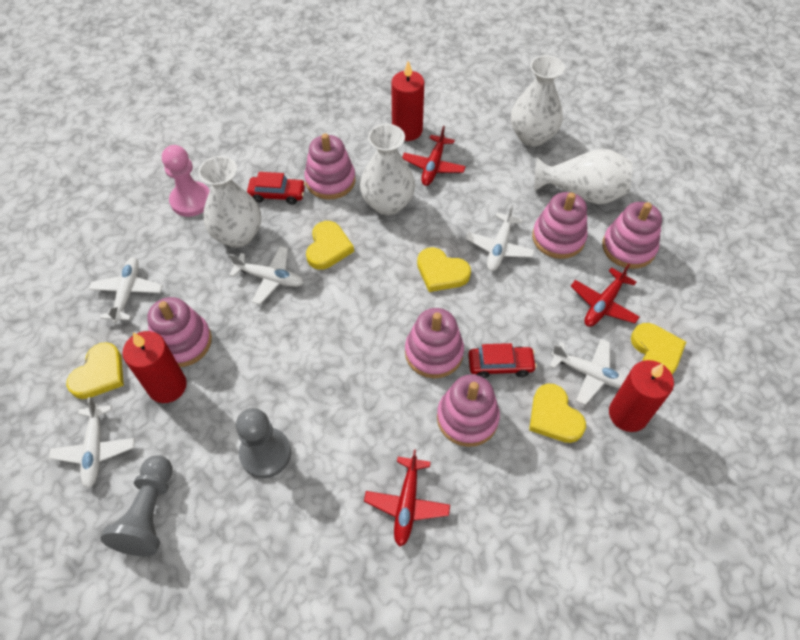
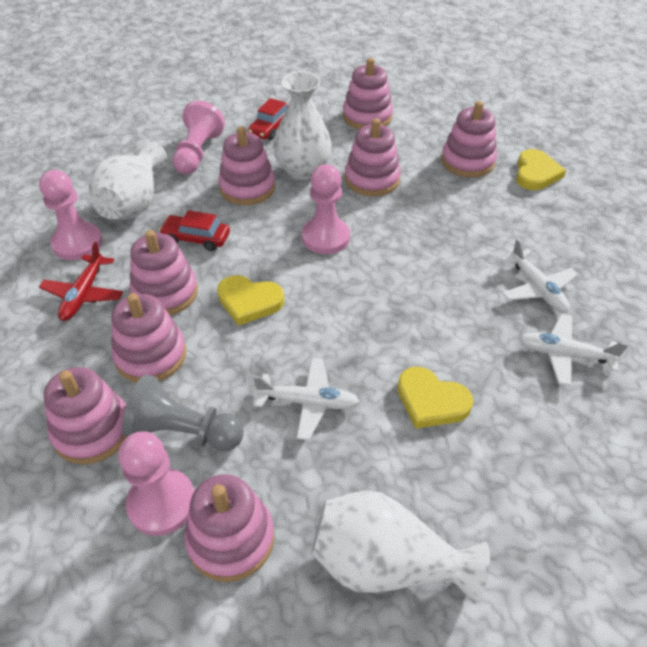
grey pawn: [100,455,173,556] [236,408,291,478] = 2 -> [122,374,244,451] = 1
pink pawn: [162,145,210,217] = 1 -> [39,170,103,260] [119,431,194,536] [173,101,225,174] [302,164,350,254] = 4
pink stacking toy: [147,297,212,367] [304,133,355,199] [405,308,464,378] [437,374,500,447] [532,192,588,259] [602,202,662,269] = 6 -> [44,367,128,464] [111,293,186,383] [129,230,198,315] [184,474,274,582] [218,127,275,205] [343,58,393,129] [345,118,401,196] [441,101,497,178] = 8
red candle: [122,331,187,403] [391,61,424,141] [609,360,674,432] = 3 -> none = 0
red plane: [364,450,450,546] [402,126,466,186] [571,264,640,327] = 3 -> [39,242,123,321] = 1
white plane: [49,397,135,488] [89,257,162,323] [229,246,304,305] [466,205,535,271] [549,339,626,405] = 5 -> [253,358,360,440] [501,239,578,313] [518,314,628,386] = 3
white vase: [198,156,261,248] [360,124,415,215] [511,55,565,146] [534,148,633,204] = 4 -> [89,139,168,219] [273,72,332,181] [312,490,490,604] = 3
yellow heart: [66,342,124,399] [306,221,354,270] [417,247,471,292] [529,384,586,443] [631,323,686,374] = 5 -> [217,275,284,326] [397,367,473,429] [516,149,566,190] = 3

